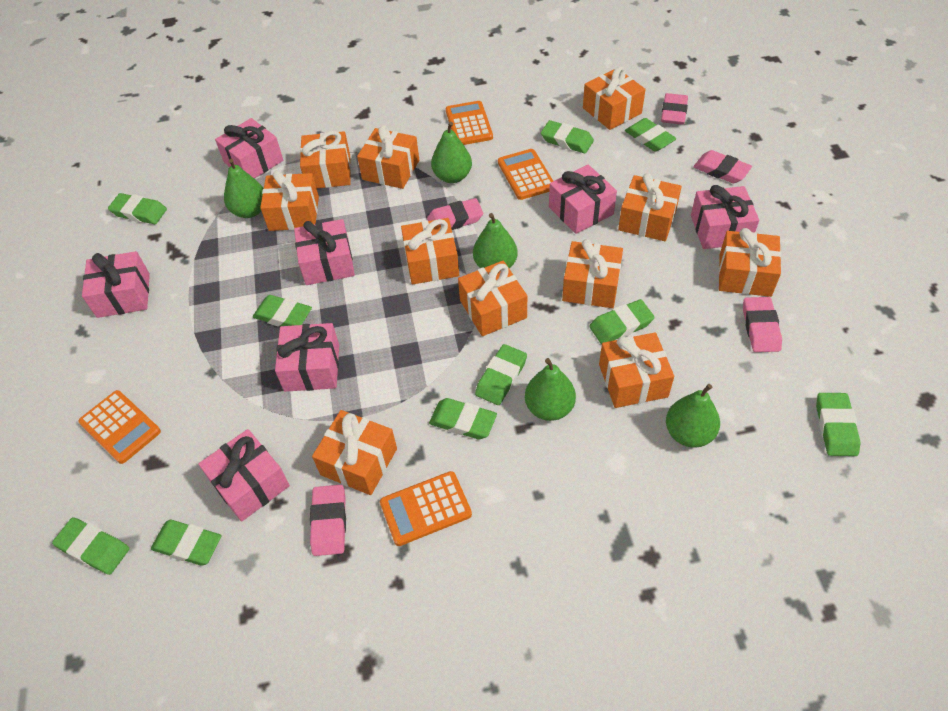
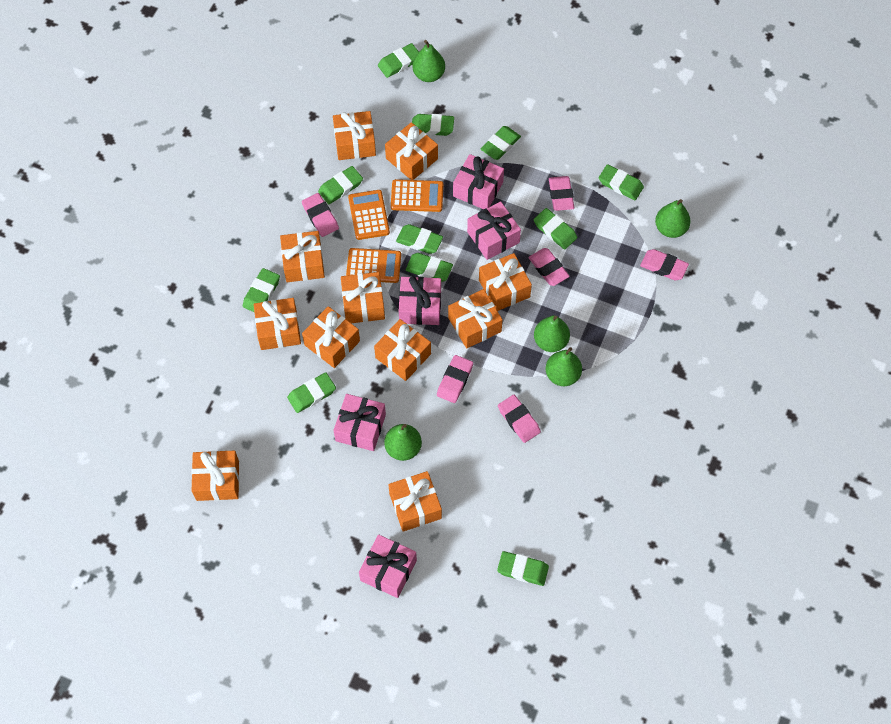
green eraser: [52,517,129,575] [108,193,167,224] [151,520,222,566] [253,295,312,327] [429,398,497,439] [475,344,527,405] [541,120,594,154] [589,299,655,344] [625,118,677,152] [816,393,861,456] = 10 -> [243,268,280,312] [287,372,336,413] [318,166,363,204] [378,43,419,78] [396,224,443,254] [406,253,453,282] [412,114,454,136] [481,126,521,160] [497,551,549,586] [534,208,577,249] [599,164,644,200] = 11
orange calculator: [78,390,161,464] [380,471,472,546] [446,101,493,145] [498,149,553,200] = 4 -> [346,248,401,283] [348,190,390,240] [391,179,443,212] = 3
pink eraser: [310,485,346,556] [427,198,483,230] [661,93,688,125] [693,150,752,183] [743,297,782,352] = 5 -> [302,193,339,237] [437,355,473,403] [498,395,541,443] [528,248,570,286] [549,176,574,211] [640,249,689,280] = 6
pink gift: [82,251,150,318] [198,429,290,522] [215,118,283,179] [275,323,339,392] [294,219,355,285] [549,164,617,234] [691,185,759,249] = 7 -> [334,394,386,451] [359,534,417,598] [399,276,441,325] [453,154,504,209] [467,201,521,260] = 5

